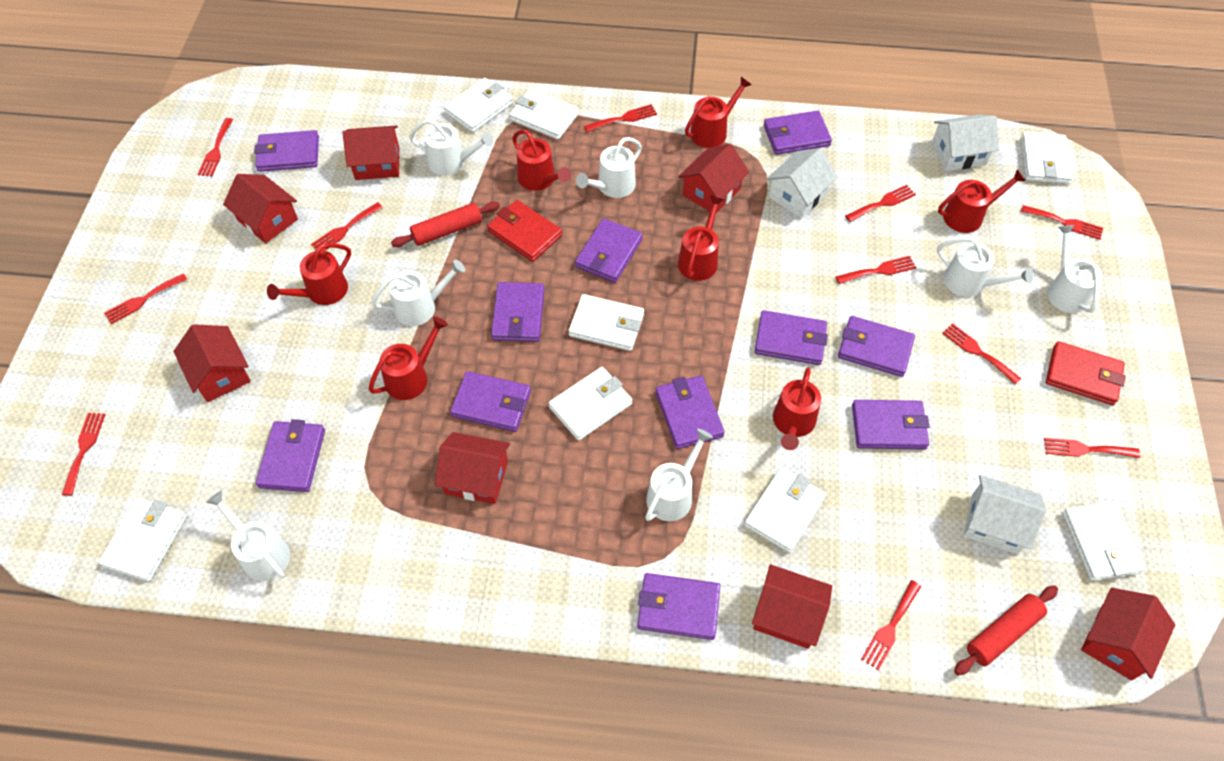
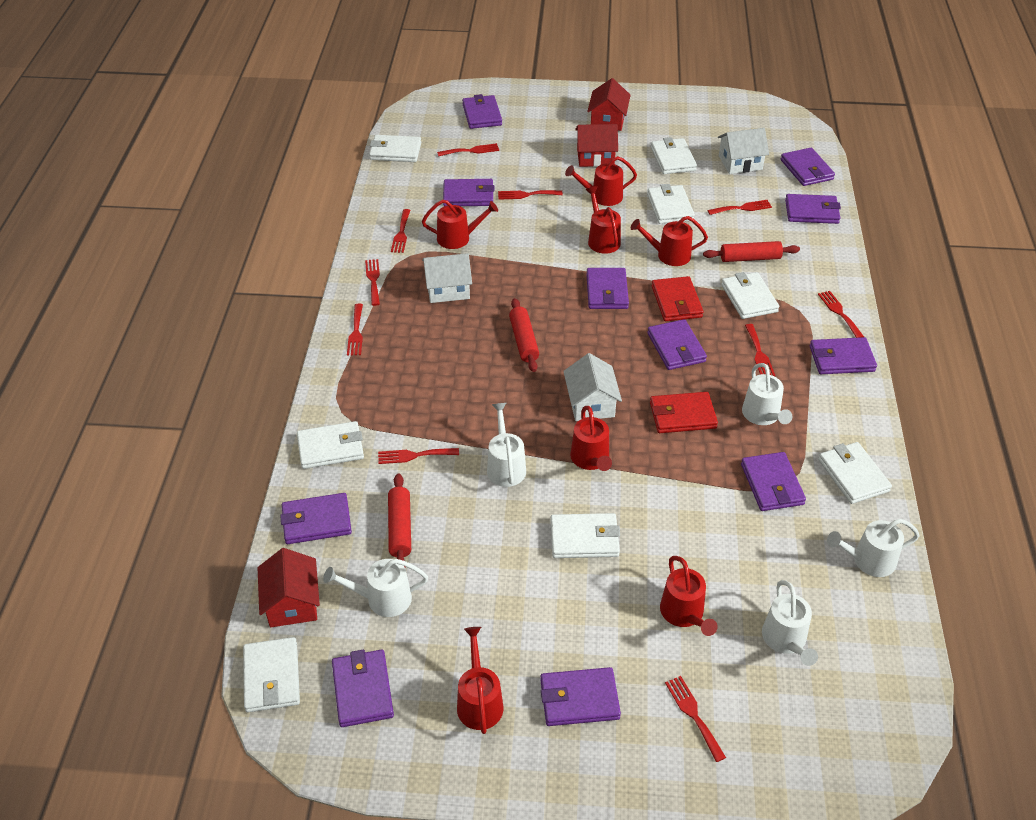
red fork: [62,413,105,496] [104,273,187,324] [198,118,233,177] [311,202,383,251] [584,104,657,132] [835,256,916,284] [845,185,916,222] [861,580,921,670] [942,323,1021,384] [1021,205,1103,239] [1044,438,1140,458] = 11 -> [347,304,363,355] [365,259,380,306] [378,448,459,464] [391,209,411,253] [437,143,499,157] [498,190,563,200] [665,676,726,762] [707,200,772,215] [745,324,775,377] [818,291,864,338] = 10
red house: [173,324,251,402] [223,174,298,243] [342,125,399,180] [435,432,510,504] [678,144,749,213] [752,564,832,649] [1081,588,1175,681] = 7 -> [258,548,320,627] [575,124,618,167] [587,78,631,131] = 3
red rolling pin: [391,202,500,247] [954,585,1058,675] = 2 -> [388,474,411,567] [509,298,539,372] [703,241,800,262] = 3
white watering can: [206,491,290,581] [372,259,465,326] [409,119,493,176] [576,137,642,198] [645,429,713,521] [937,237,1033,297] [1047,225,1102,313] = 7 -> [323,559,428,617] [487,403,526,487] [742,363,792,425] [762,580,818,666] [827,519,920,577] = 5

